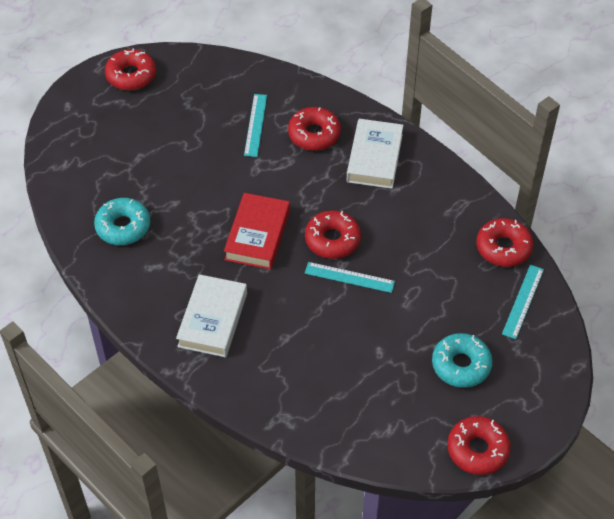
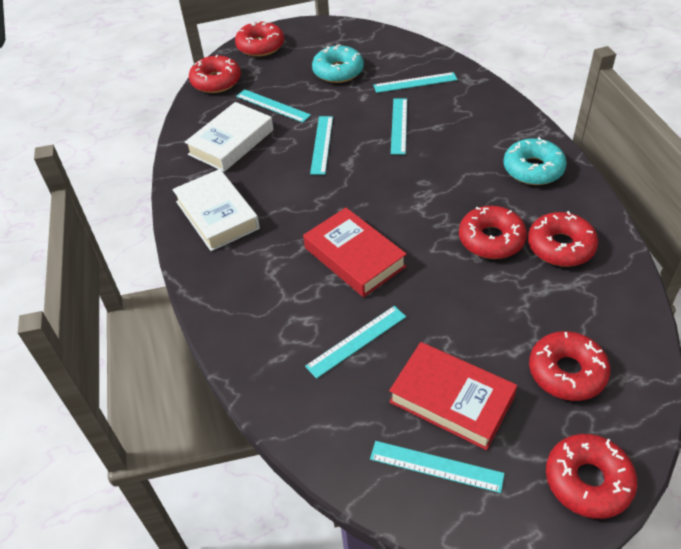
red book: [224,193,290,270] = 1 -> [303,208,407,297] [389,342,517,450] = 2
red donut: [105,49,156,90] [288,107,341,151] [305,210,361,259] [447,416,511,475] [477,218,533,267] = 5 -> [189,55,241,93] [235,20,284,57] [459,206,527,259] [528,211,598,267] [529,331,610,401] [546,434,637,519] = 6
turquoise ruler: [244,94,267,157] [305,262,395,293] [502,265,544,339] = 3 -> [236,89,311,123] [305,306,406,379] [310,116,333,175] [370,441,505,493] [373,72,458,93] [391,99,407,155] = 6

